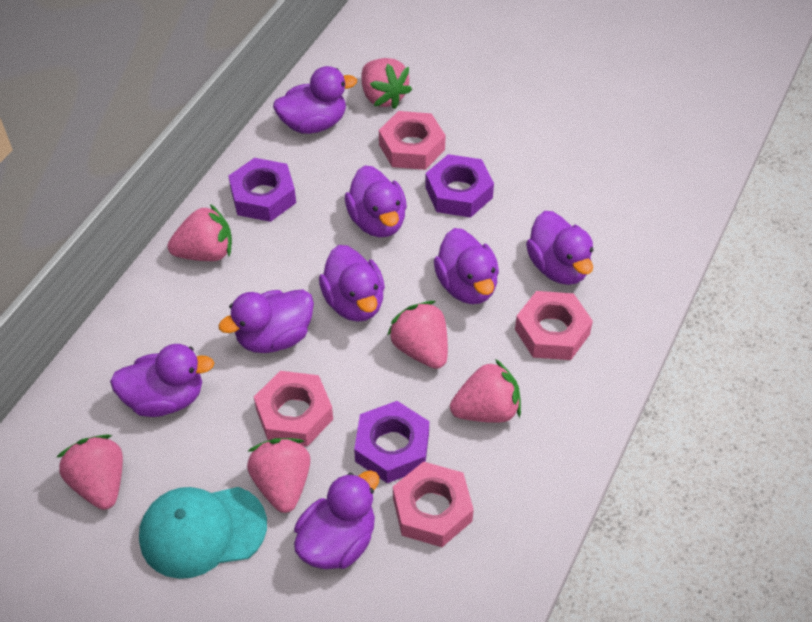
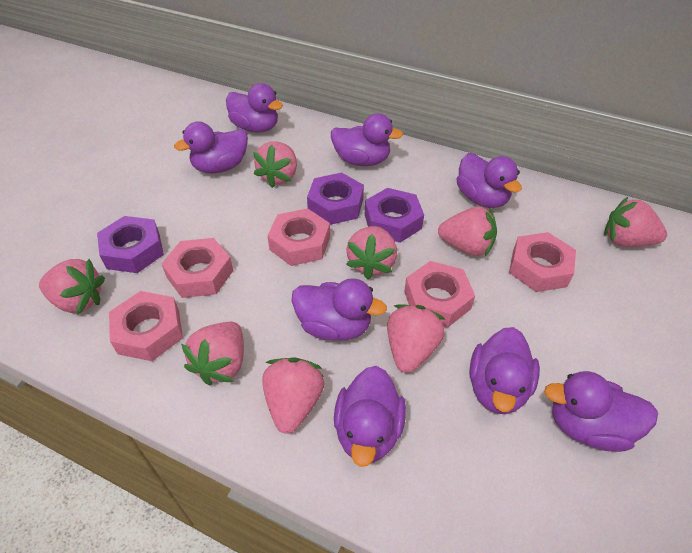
pink nut: [254,371,333,447] [379,111,446,170] [393,461,474,547] [515,291,593,360] = 4 -> [109,291,183,361] [161,238,233,298] [267,208,330,266] [404,261,475,327] [509,232,576,292] = 5
pink strawberry: [56,434,123,510] [167,204,232,261] [247,438,310,513] [362,58,412,109] [387,301,448,369] [450,359,521,423] = 6 -> [39,259,105,315] [181,322,244,385] [253,142,297,188] [262,357,324,434] [346,226,397,279] [387,304,445,373] [438,207,497,256] [604,197,667,247] = 8
turquoise cap: [139,487,267,579] = 1 -> none = 0

